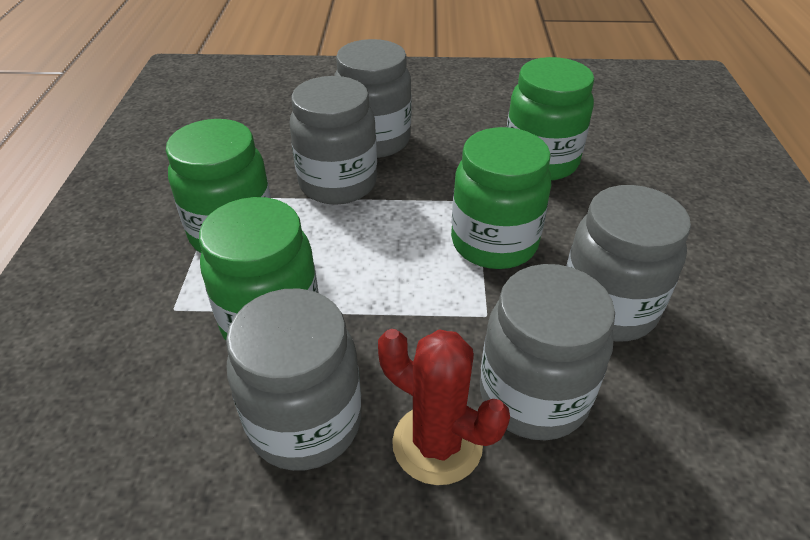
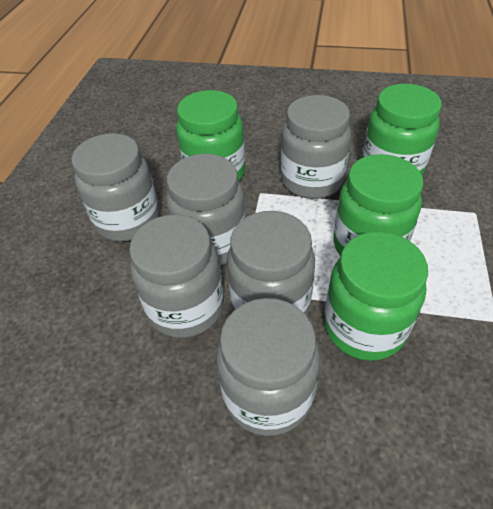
grey jar: [226,288,361,471] [290,76,377,205] [334,39,412,158] [480,264,615,440] [566,185,691,341] = 5 -> [72,133,159,242] [129,214,224,338] [166,154,246,265] [216,298,320,436] [227,211,315,315] [281,95,351,199] = 6
red cactus: [378,329,510,485] = 1 -> none = 0

